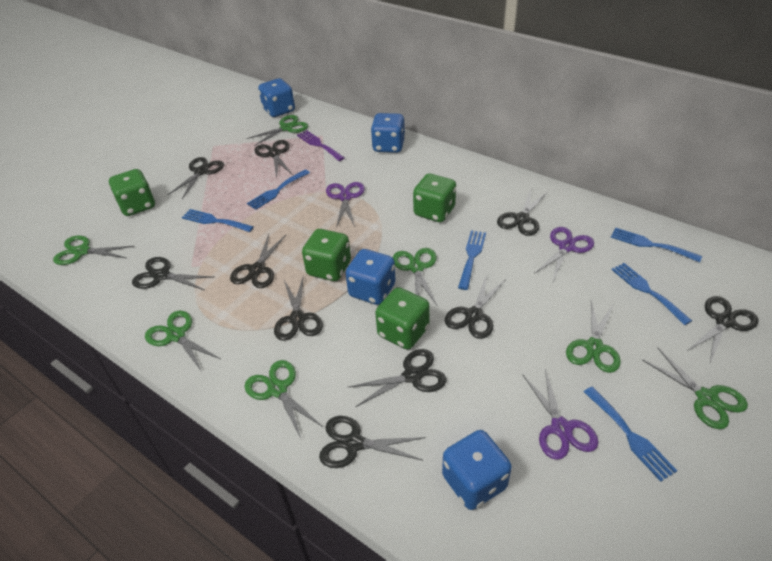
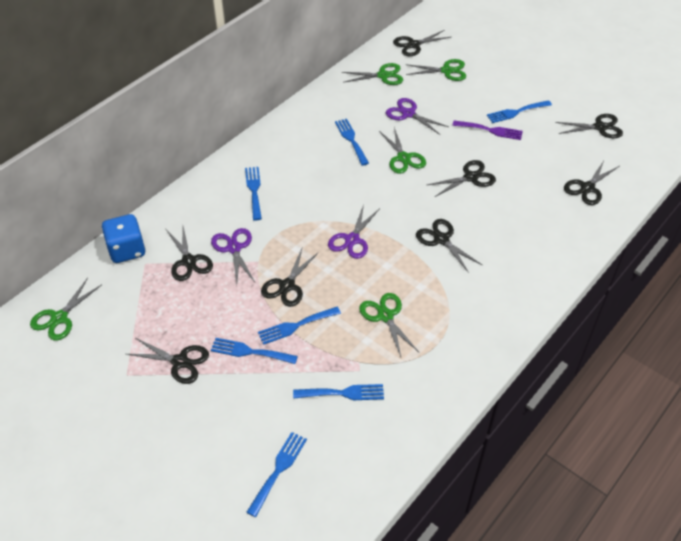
black scissors: [132,257,213,290] [168,157,224,199] [230,234,286,288] [254,140,293,178] [274,275,323,341] [319,416,426,468] [348,349,447,407] [444,274,506,339] [497,189,548,236] [687,296,759,363] = 10 -> [127,338,209,384] [166,226,213,281] [261,249,319,307] [393,30,451,56] [416,219,482,273] [427,160,496,197] [555,114,623,138] [564,161,619,205] = 8
blue dice: [258,78,295,117] [345,249,396,305] [371,113,405,153] [442,430,512,510] = 4 -> [101,214,146,263] = 1
blue fork: [182,209,254,232] [247,169,310,210] [458,230,486,290] [584,387,677,482] [611,228,702,262] [612,263,692,325] = 6 -> [211,338,298,364] [245,167,262,221] [246,432,307,517] [258,307,341,345] [293,384,384,400] [335,119,369,166] [487,100,552,123] = 7
green dice: [109,169,155,216] [302,229,351,281] [375,287,430,350] [413,174,456,222] = 4 -> none = 0
green scissors: [53,236,134,265] [145,311,221,372] [244,360,323,438] [246,115,308,146] [393,248,437,305] [566,301,621,373] [642,348,748,429] = 7 -> [30,278,102,341] [341,63,403,85] [359,293,420,359] [379,127,426,174] [406,59,466,81] = 5

